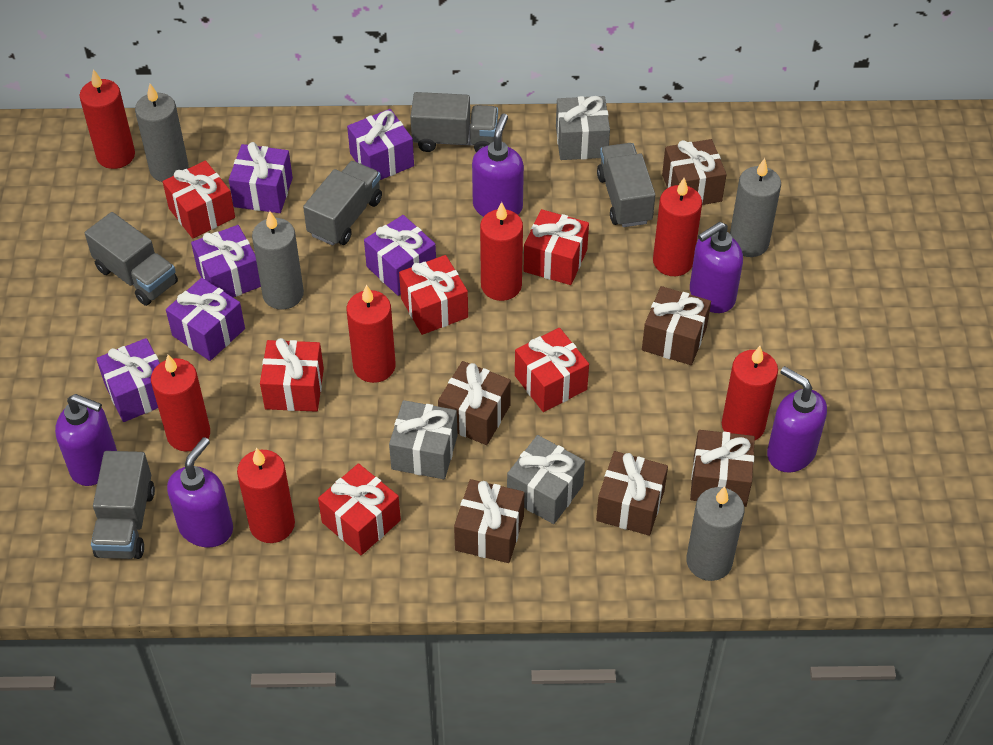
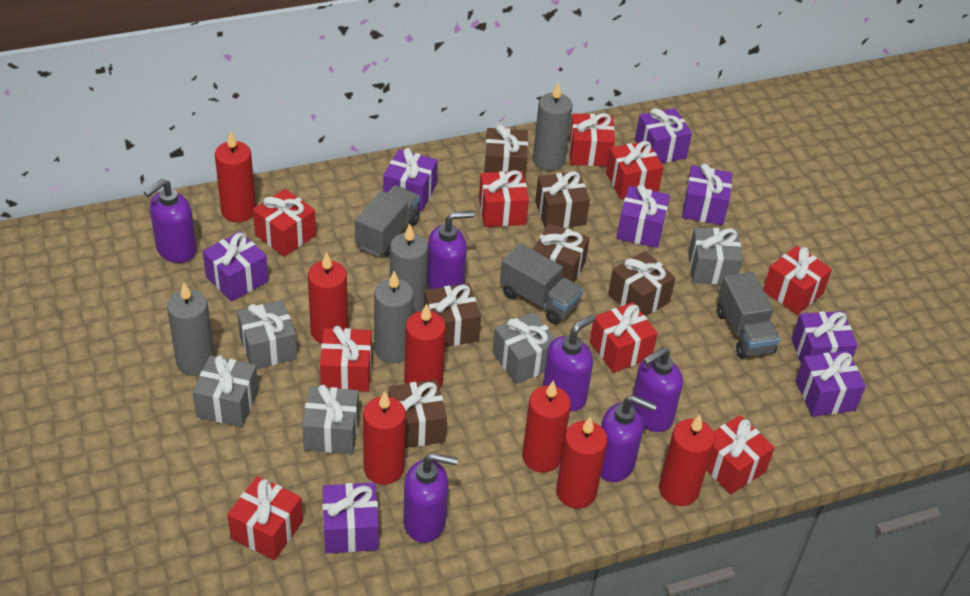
grey gift: [389,400,458,479] [507,435,585,524] [556,96,610,160] = 3 -> [192,355,259,427] [237,300,297,369] [302,385,359,454] [493,312,556,384] [688,228,743,285] = 5
grey truck: [85,212,178,306] [91,451,155,559] [303,161,382,246] [411,92,498,152] [597,143,655,227] = 5 -> [355,185,420,256] [500,243,583,324] [717,272,780,358] = 3
purple gift: [96,338,160,422] [166,278,245,361] [191,225,261,297] [229,142,293,213] [347,109,414,180] [364,215,436,296] = 6 -> [203,231,269,302] [322,483,379,553] [383,148,438,211] [617,184,670,248] [635,108,692,163] [682,164,733,225] [792,311,858,364] [796,351,866,417] = 8
purple soap dispenser: [55,394,117,486] [167,437,233,547] [472,114,524,217] [690,222,743,313] [767,366,827,473] = 5 -> [144,179,197,263] [403,453,458,543] [427,211,474,289] [543,315,596,412] [600,395,657,482] [631,347,683,432] = 6
red gift: [163,160,235,239] [260,338,324,412] [318,463,401,555] [399,255,468,335] [515,328,589,412] [524,209,589,285] = 6 -> [227,476,303,560] [253,189,316,257] [320,326,372,392] [479,170,529,227] [569,113,615,167] [590,302,658,373] [606,141,664,199] [706,415,775,494] [763,246,832,315] = 9

